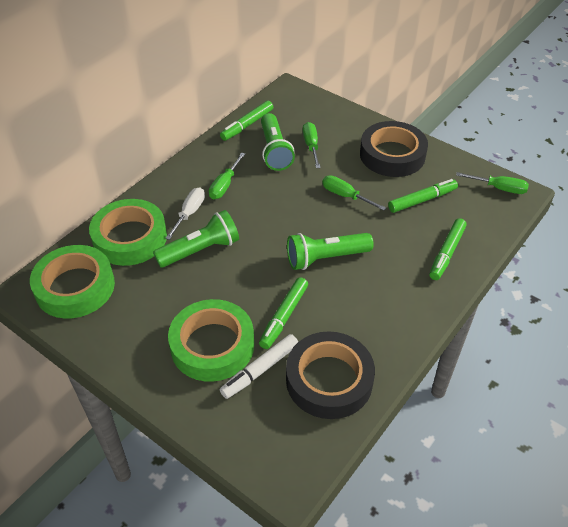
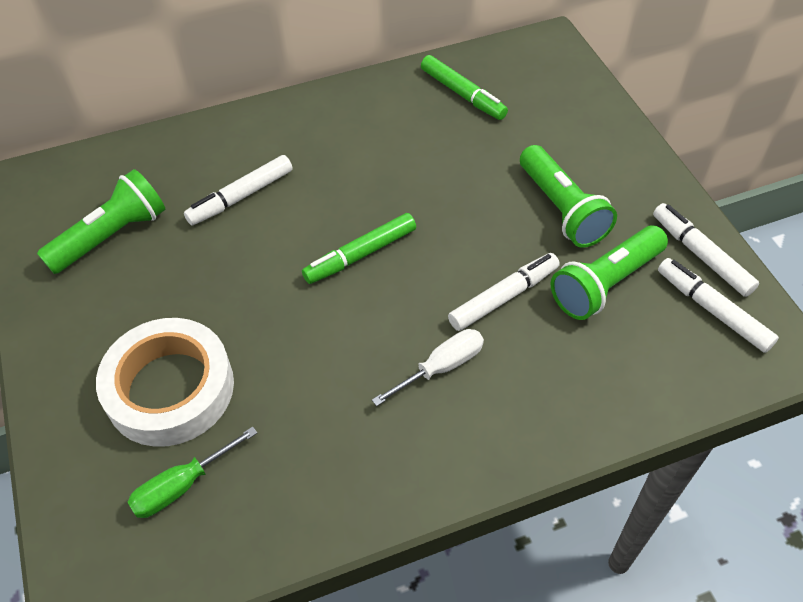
black tape: [286,331,375,419] [360,121,428,177] = 2 -> none = 0
green marker: [220,101,273,141] [259,277,308,349] [388,179,458,213] [429,218,467,280] = 4 -> [302,213,416,284] [421,55,508,120] = 2
green screwdriver: [209,153,245,199] [303,122,321,168] [322,175,386,211] [456,172,529,194] = 4 -> [127,426,257,518] = 1
green tape: [30,245,115,319] [89,199,167,266] [168,299,254,382] = 3 -> none = 0
white marker: [220,334,298,399] = 1 -> [184,155,293,225] [448,253,560,331] [653,203,759,297] [658,258,779,353] = 4
white tape: none = 0 -> [96,318,234,447] = 1

